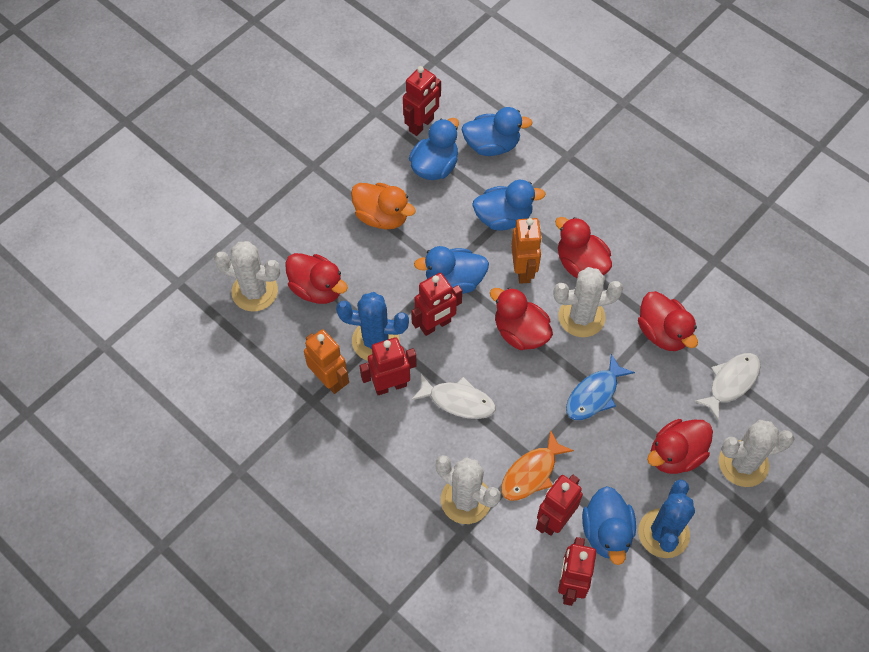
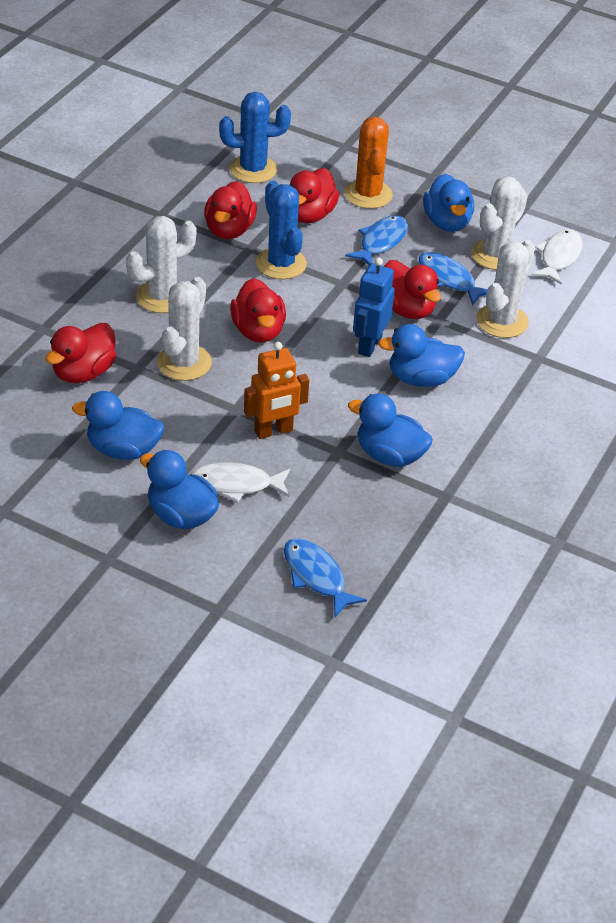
blue fish: [566,354,635,420] = 1 -> [284,538,367,617] [345,215,408,265] [419,252,488,306] = 3
blue robot: none = 0 -> [353,258,395,357] = 1
orange cactus: none = 0 -> [344,117,393,209] = 1
orange duck: [351,183,416,229] = 1 -> none = 0
orange fish: [501,430,574,501] = 1 -> none = 0
orange robot: [304,329,349,394] [511,218,542,284] = 2 -> [244,342,309,439] = 1
red robot: [360,337,417,395] [403,66,441,136] [411,273,462,336] [536,474,583,536] [558,537,596,606] = 5 -> none = 0

